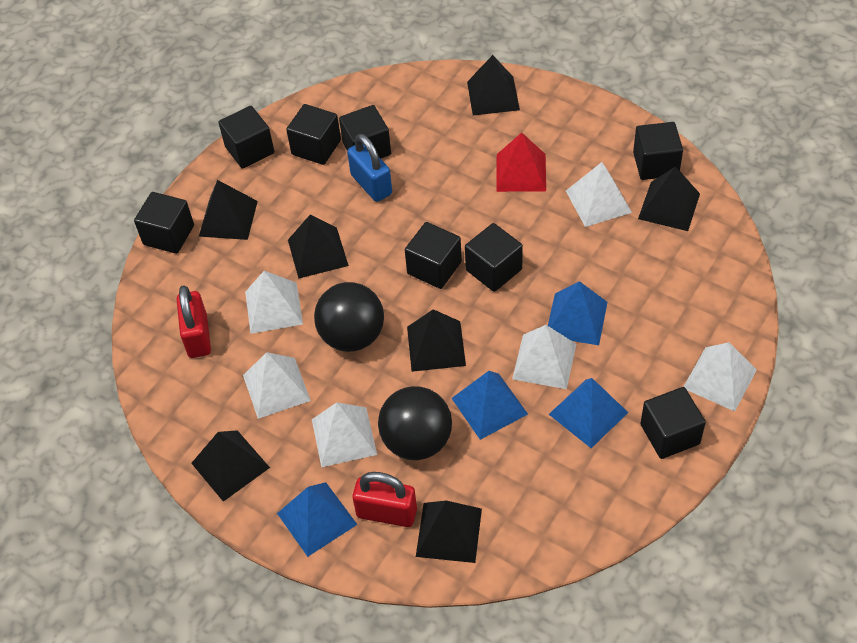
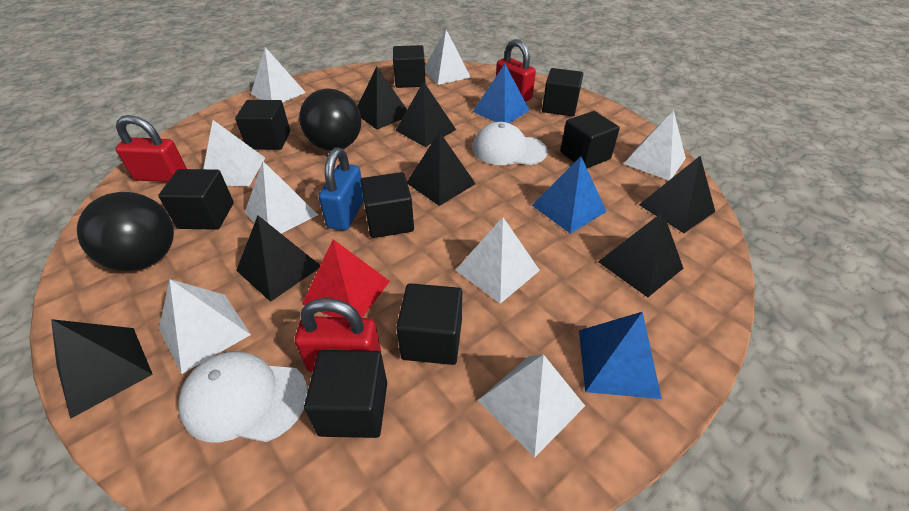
blue pyramid: [277,482,358,557] [452,371,528,440] [548,281,607,345] [549,378,629,448] = 4 -> [473,64,530,123] [532,156,607,234] [579,312,662,399] = 3
red padlock: [177,286,211,358] [352,472,417,527] = 2 -> [115,115,187,182] [295,298,381,372] [496,39,536,102] = 3
white cap: none = 0 -> [178,351,308,442] [472,122,548,165] = 2
white pyramid: [243,352,311,419] [245,271,303,334] [312,402,377,467] [512,325,576,389] [566,162,632,227] [684,342,757,411] = 6 -> [159,279,251,374] [203,120,265,186] [245,161,318,233] [251,47,306,103] [425,30,471,85] [456,217,540,304] [478,354,585,458] [624,110,686,180] = 8

